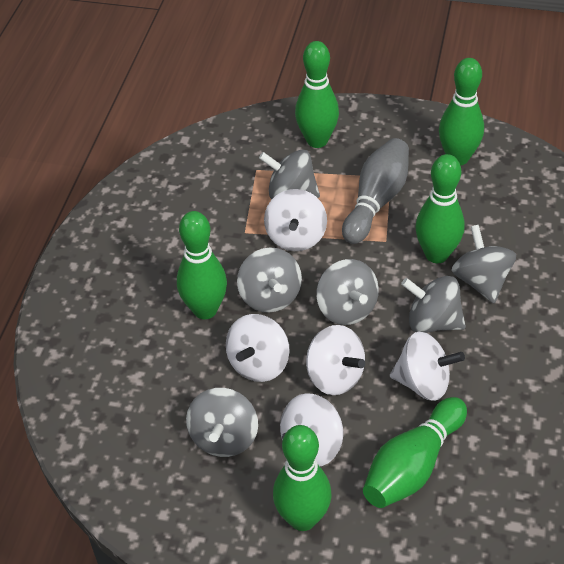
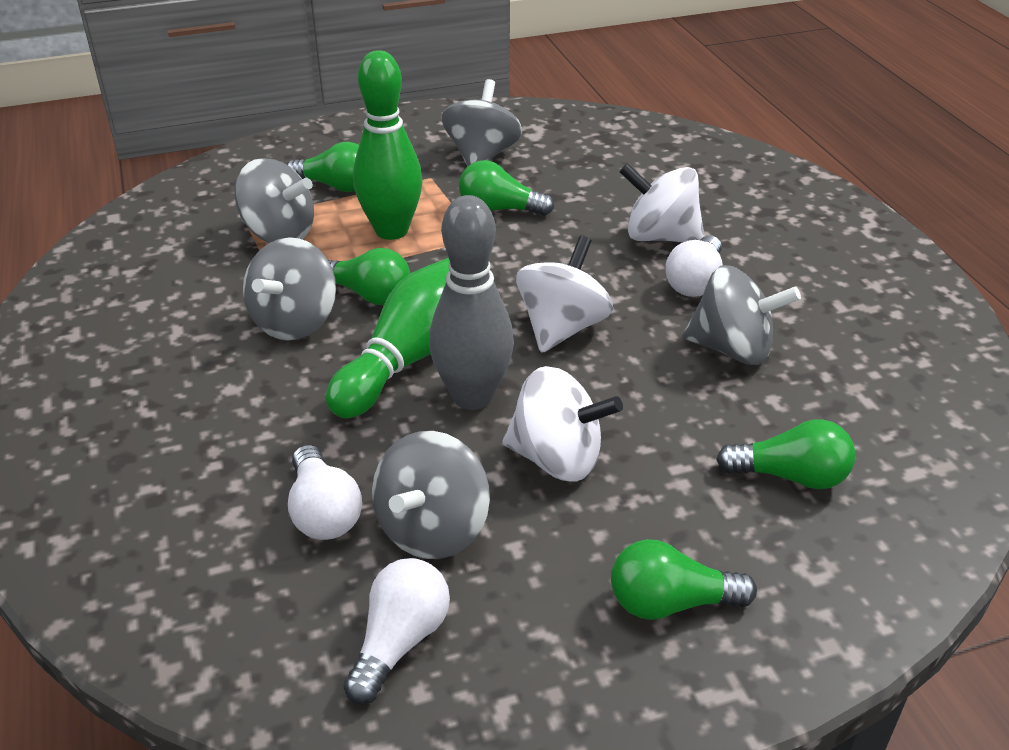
green bowling pin: [177,211,227,319] [273,425,332,531] [295,41,339,148] [363,397,467,508] [415,154,464,263] [439,58,484,166] = 6 -> [326,258,450,418] [353,50,423,240] = 2
green light bulb: none = 0 -> [287,142,359,192] [329,248,410,305] [459,160,554,216] [611,539,757,620] [716,419,855,489] = 5
grey spinning top: [186,388,258,457] [237,247,302,313] [259,149,320,200] [316,259,379,325] [401,276,466,333] [451,225,516,303] = 6 -> [234,158,314,243] [243,237,336,340] [372,431,490,559] [441,79,522,166] [683,265,801,365] = 5
white light bulb: none = 0 -> [288,445,362,540] [343,558,450,705] [665,235,723,297] = 3
white spinning top: [226,314,290,382] [264,189,327,251] [280,393,343,466] [306,325,365,395] [390,332,465,401] = 5 -> [502,366,623,481] [516,236,613,353] [619,163,705,242] = 3

